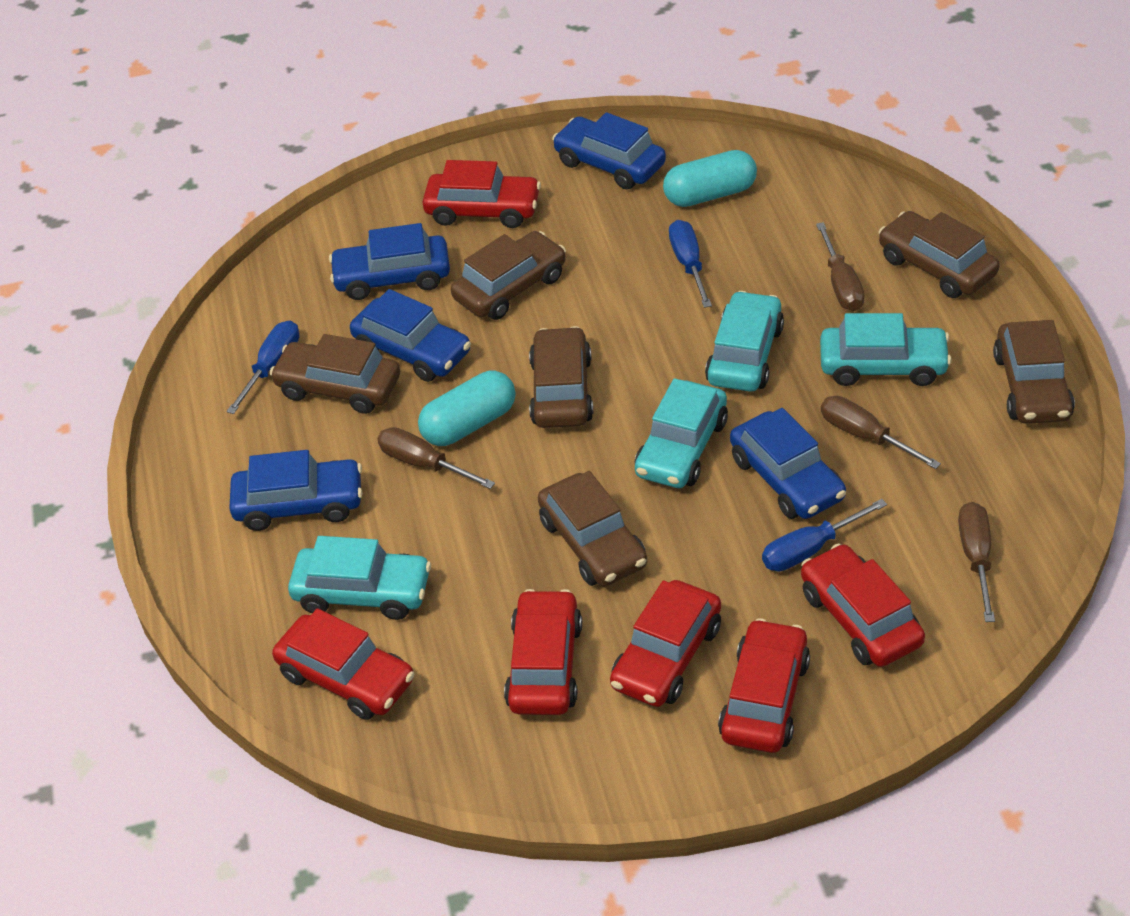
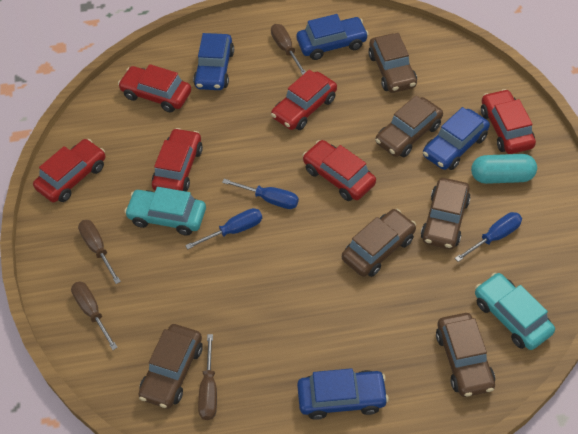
blue car: [229,450,363,531] [329,223,450,300] [350,289,471,382] [552,112,666,189] [730,408,846,519] = 5 -> [193,33,234,90] [297,14,369,60] [297,368,389,420] [423,107,490,170] = 4
turquoise capsule: [418,371,516,446] [663,150,757,207] = 2 -> [471,154,537,184] = 1
turquoise car: [288,536,431,620] [635,378,728,488] [705,291,784,391] [820,313,951,386] = 4 -> [124,187,206,236] [475,272,555,350] = 2

